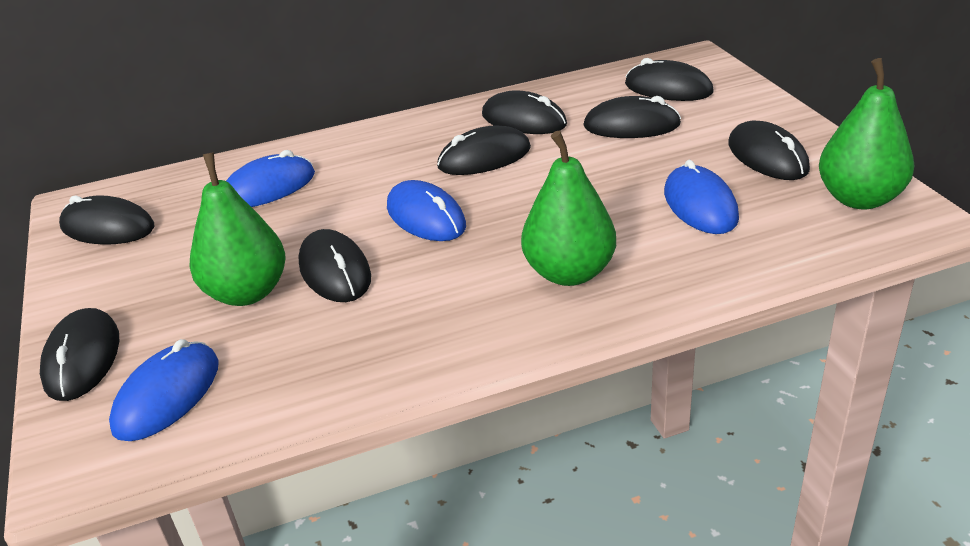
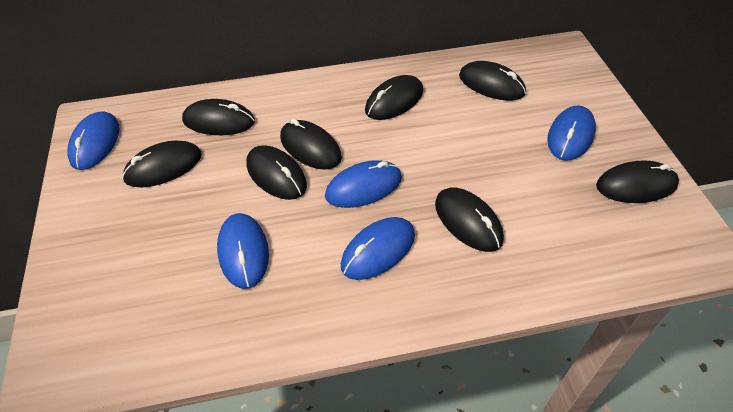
blue mouse: [109,339,219,441] [226,150,315,207] [387,180,466,241] [664,160,739,234] = 4 -> [67,111,120,170] [217,213,269,289] [325,160,402,208] [341,217,415,280] [547,105,596,161] = 5
green pear: [189,153,285,306] [521,131,616,286] [819,58,915,209] = 3 -> none = 0

